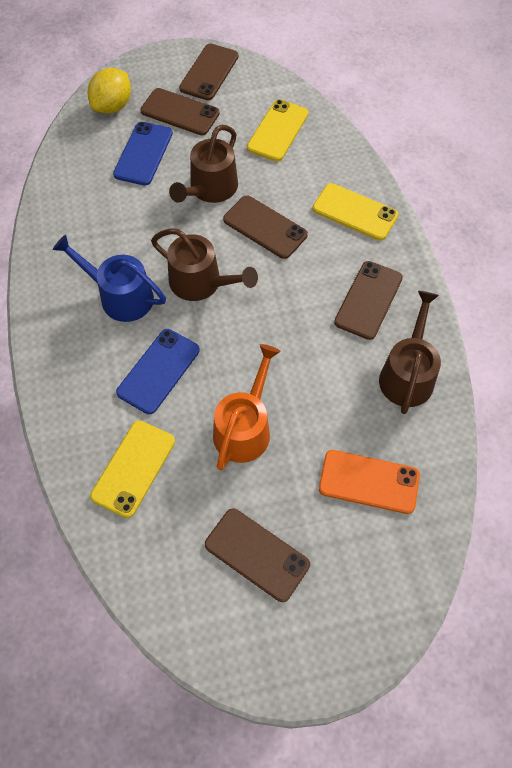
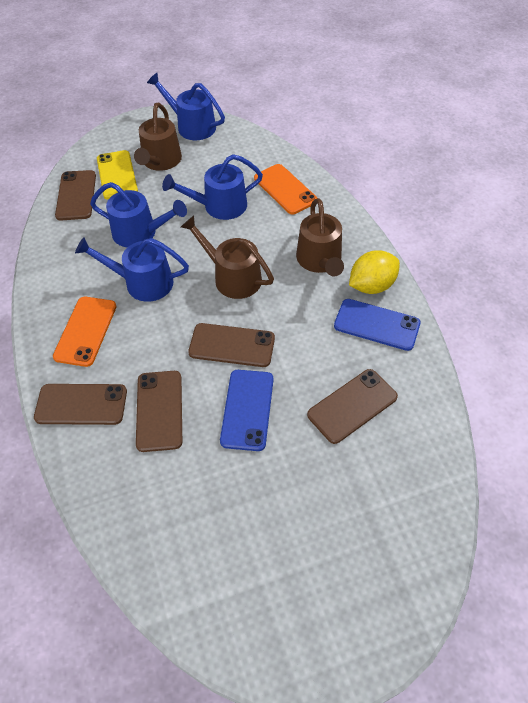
blue watering can: [52,234,166,322] = 1 -> [75,237,189,302] [90,182,187,247] [147,73,225,140] [162,154,263,220] = 4
orange phone: [319,450,420,514] = 1 -> [53,297,117,367] [254,164,317,215] = 2
orange watering can: [213,344,281,470] = 1 -> none = 0
yellow phone: [90,421,175,518] [247,99,309,161] [312,183,398,241] = 3 -> [97,150,138,200] = 1

